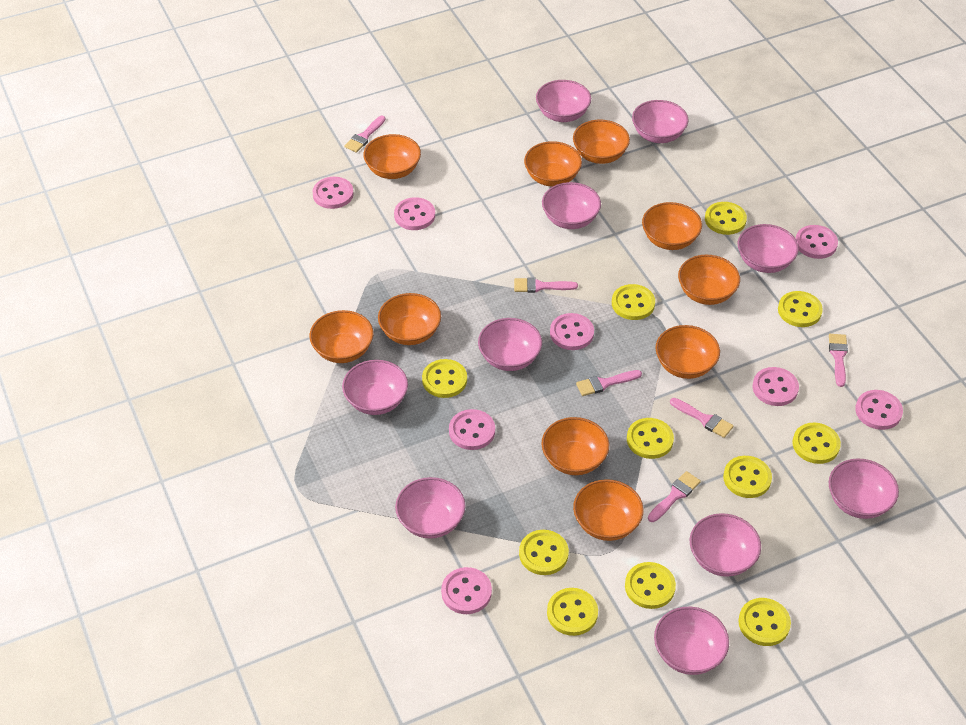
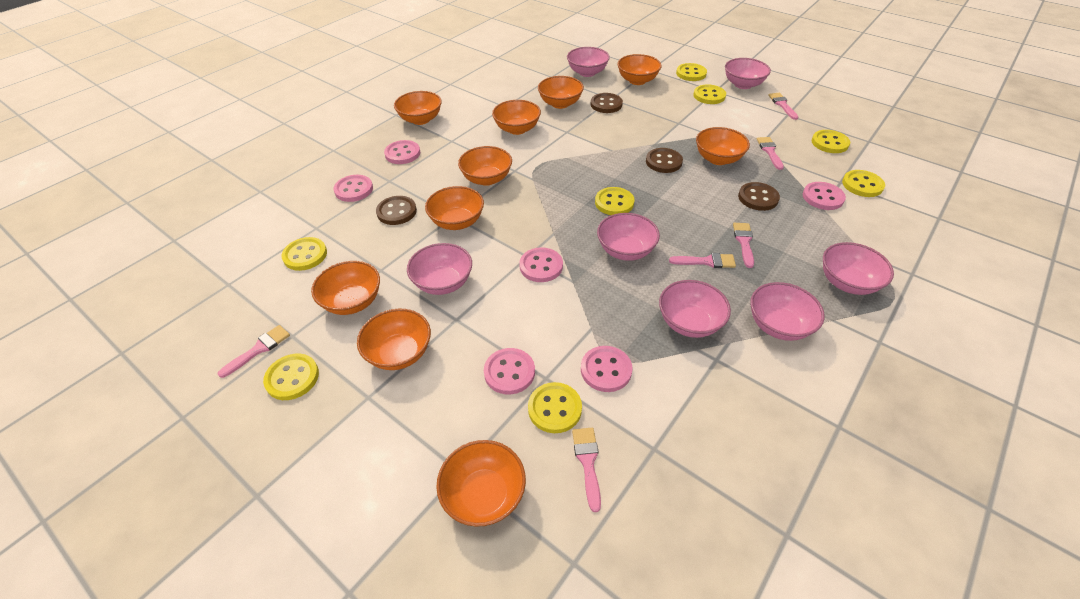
brown button: none = 0 -> [376,196,417,225] [591,93,623,113] [646,148,683,173] [738,182,780,211] = 4
pink bowl: [342,360,408,415] [395,477,466,539] [478,318,542,371] [536,80,591,122] [542,182,601,229] [632,100,689,143] [654,607,729,675] [690,513,761,577] [738,224,799,273] [829,458,899,519] = 10 -> [407,243,472,295] [567,47,610,77] [597,213,660,261] [659,280,731,338] [725,58,771,89] [750,282,825,341] [823,242,894,295] = 7
pink button: [313,177,354,209] [394,197,435,230] [441,567,492,614] [449,409,495,450] [550,313,594,350] [752,367,799,406] [795,225,838,259] [855,390,903,430] = 8 -> [334,175,373,202] [384,140,420,164] [484,348,535,394] [519,247,563,282] [581,346,632,392] [803,182,846,210] = 6
yellow button: [422,359,467,398] [519,530,569,575] [547,588,598,636] [612,284,655,320] [625,562,676,609] [627,418,674,459] [705,202,747,235] [723,456,772,498] [738,598,791,646] [778,291,823,327] [793,423,841,464] = 11 -> [263,353,319,400] [282,237,327,271] [528,382,582,433] [595,187,635,215] [676,63,707,81] [693,84,726,104] [812,130,850,153] [842,170,885,197] = 8

